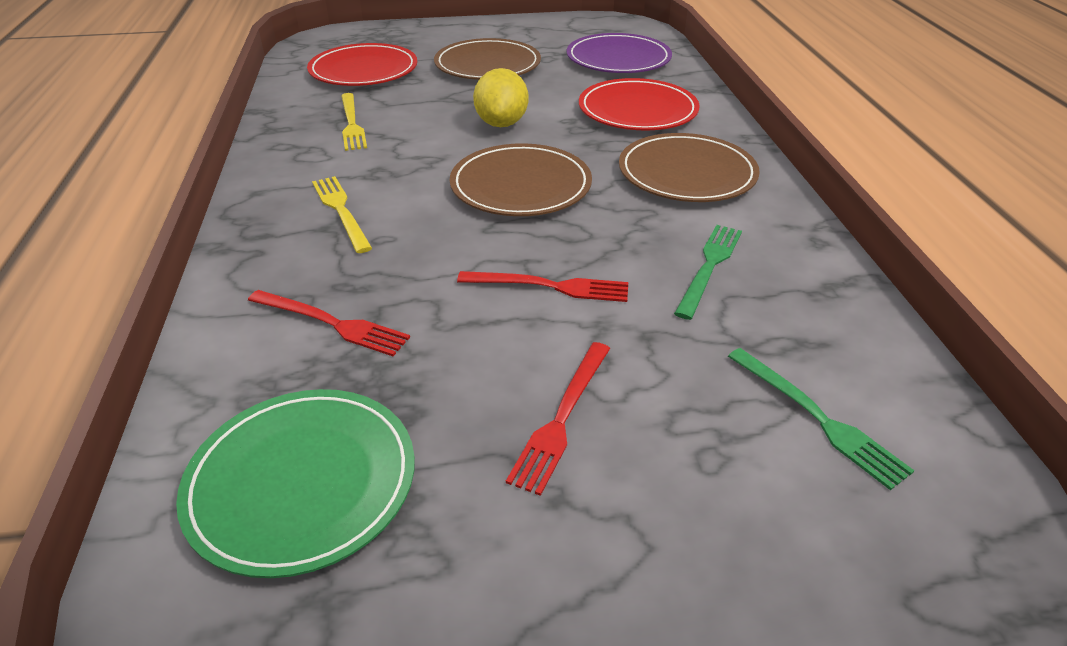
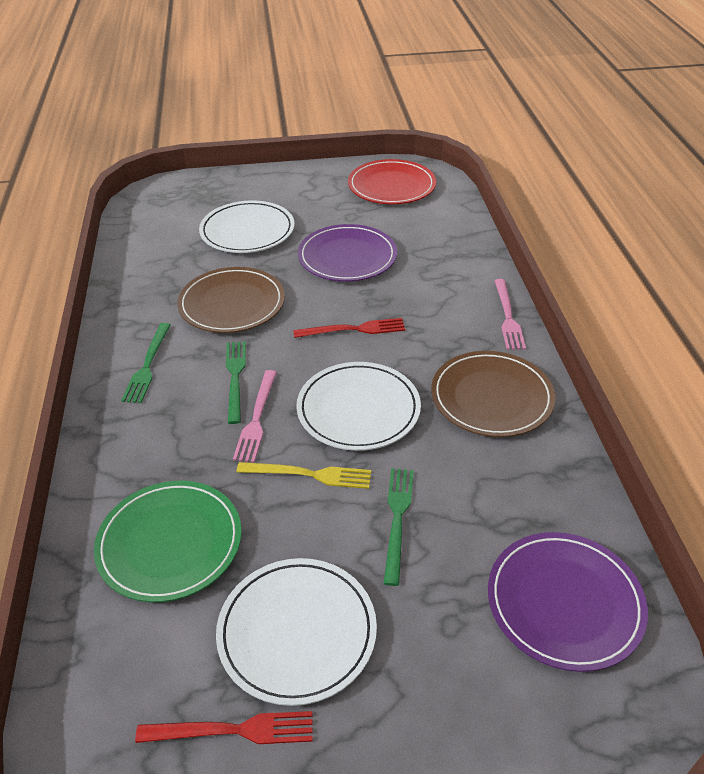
brown plate: [434,38,541,80] [450,143,592,216] [619,133,760,202] = 3 -> [177,267,285,333] [431,351,555,437] = 2
green fork: [674,225,742,320] [728,348,915,490] = 2 -> [121,323,171,403] [226,341,246,424] [383,468,414,586] = 3
pink fork: none = 0 -> [233,370,277,462] [494,279,526,350] = 2
purple plate: [567,33,672,73] = 1 -> [298,224,397,282] [488,532,648,672] = 2
red fork: [248,290,410,356] [457,271,628,302] [506,342,610,496] = 3 -> [135,711,313,744] [293,318,405,338] = 2
red plate: [307,43,417,86] [579,78,700,131] = 2 -> [348,159,436,204] = 1
white plate: none = 0 -> [199,200,295,253] [216,558,377,706] [296,362,421,451] = 3
yellow fork: [312,176,372,253] [341,93,367,151] = 2 -> [236,462,371,489] = 1
yellow lemon: [473,68,528,127] = 1 -> none = 0

